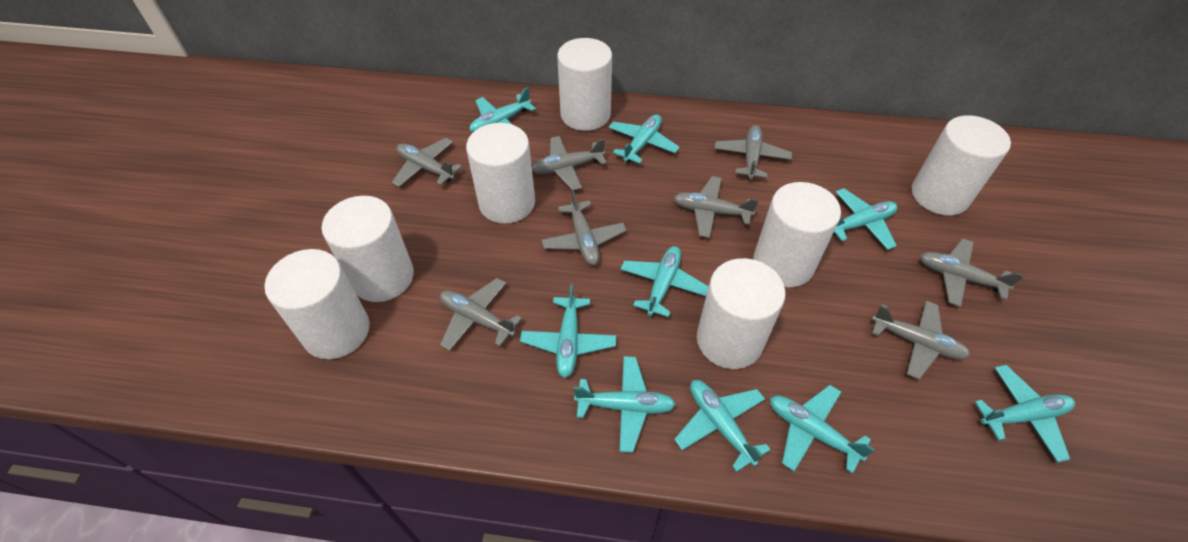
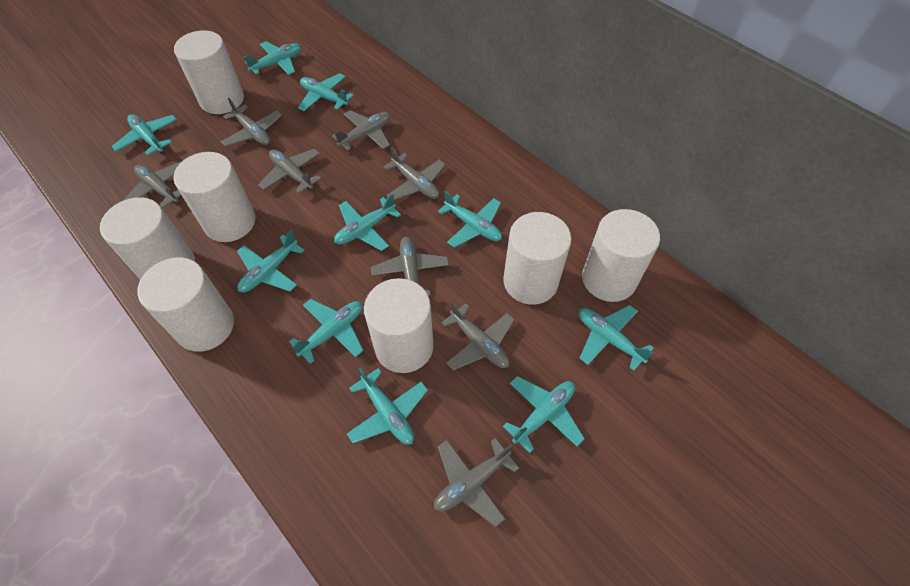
turquoise plane: [470,87,536,132] [520,284,616,378] [574,356,676,453] [609,114,679,164] [620,246,709,317] [674,380,771,472] [770,385,875,473] [833,188,897,250] [975,365,1075,463] = 9 -> [111,114,177,156] [237,230,305,292] [244,41,301,75] [289,299,364,364] [298,73,354,111] [334,194,401,251] [347,367,428,445] [438,190,502,248] [503,376,585,453] [579,305,654,371] = 10

